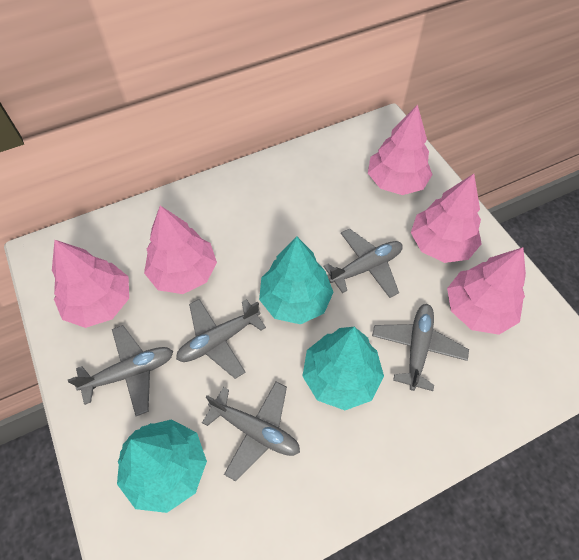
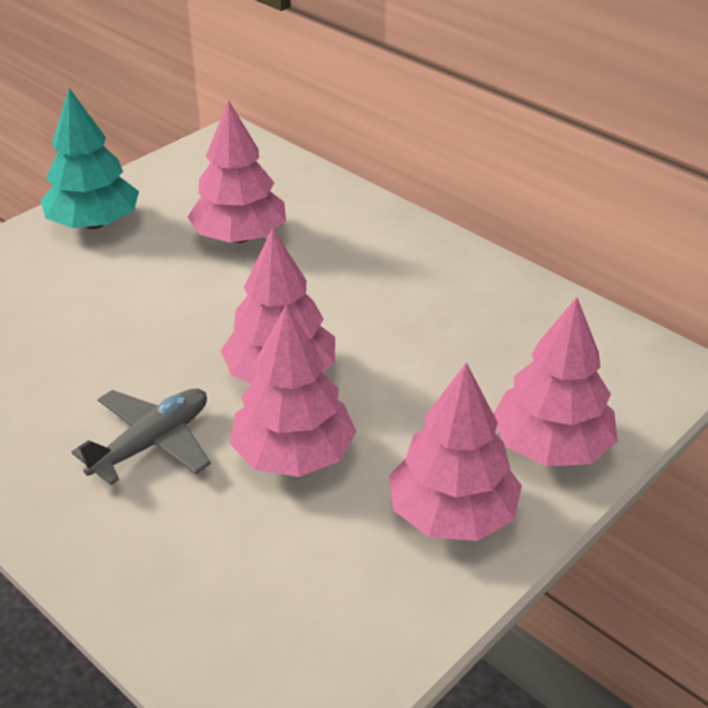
grey plane: [68,325,173,416] [176,299,266,379] [202,382,300,481] [323,229,403,298] [372,304,469,391] = 5 -> [72,389,211,485] = 1
turquoise tree: [117,419,207,513] [259,237,333,324] [302,327,384,410] = 3 -> [41,88,139,229] = 1

